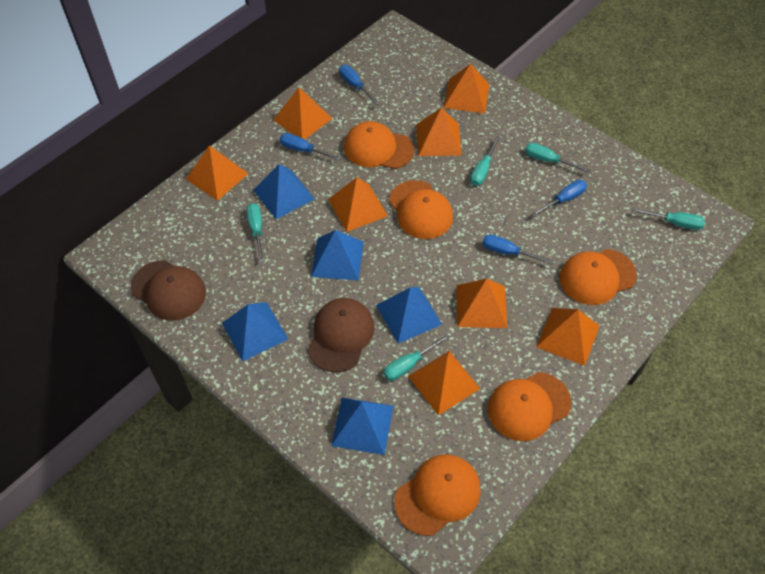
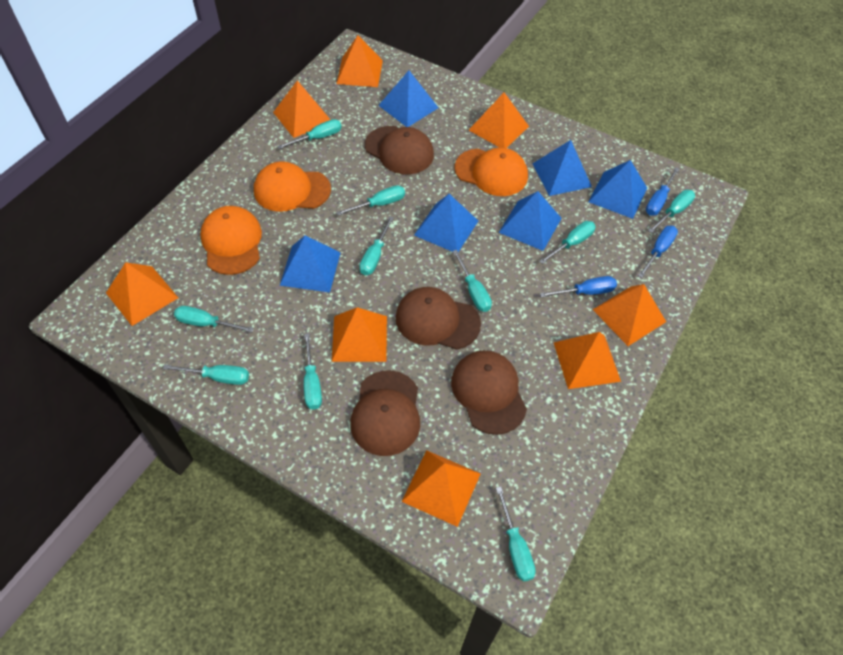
blue pyramid: [222,302,288,361] [254,164,315,219] [311,230,364,281] [331,397,394,455] [376,287,442,344] = 5 -> [280,235,341,292] [378,70,439,127] [414,194,478,252] [499,191,562,251] [532,140,592,196] [588,160,647,219] = 6
blue screwdriver: [280,133,341,161] [339,65,380,105] [482,234,553,264] [531,180,587,217] = 4 -> [540,276,617,298] [638,226,678,278] [646,167,679,216] = 3
brown cap: [131,260,206,321] [308,298,375,373] = 2 -> [350,370,420,456] [365,126,434,174] [396,287,481,350] [451,350,527,435] = 4
orange cap: [344,121,414,169] [389,180,453,239] [394,455,481,536] [488,372,571,441] [560,249,637,305] = 5 -> [200,206,262,275] [254,161,331,212] [455,148,528,196] = 3
turquoise screwdriver: [246,203,264,262] [384,334,450,381] [470,136,501,186] [525,143,590,173] [632,208,705,230] = 5 -> [163,364,249,385] [174,306,254,332] [277,119,342,149] [304,334,322,410] [336,185,405,216] [360,216,394,275] [452,250,492,312] [496,487,536,581] [539,221,596,264] [648,190,695,233] = 10

